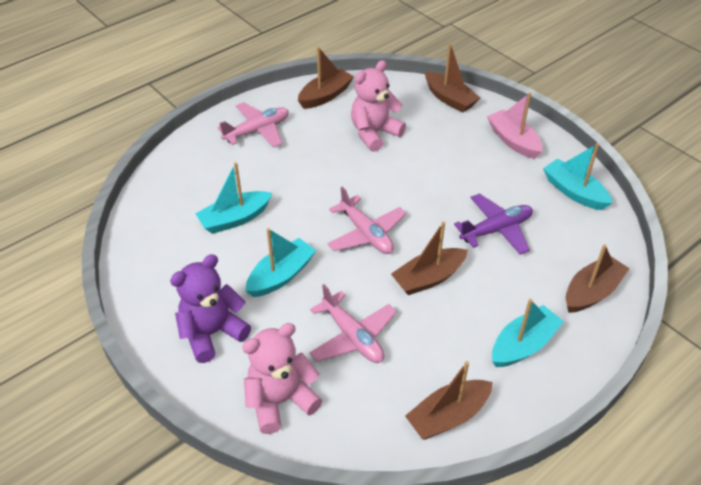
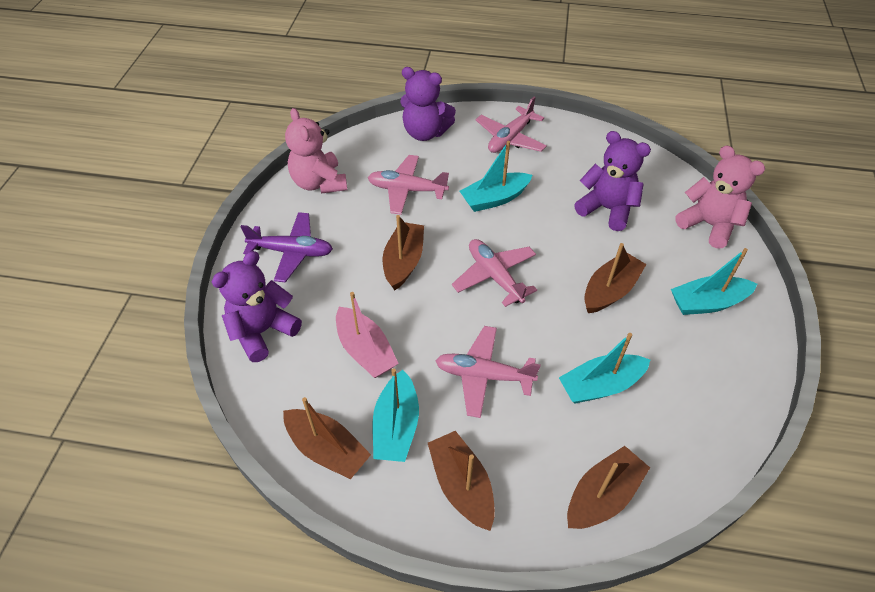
pink plane: [217,102,289,148] [309,284,397,363] [327,186,406,254] = 3 -> [368,155,449,215] [435,326,541,418] [452,239,537,307] [476,97,547,153] = 4
purple teddy bear: [170,254,251,363] = 1 -> [212,251,302,362] [400,67,456,141] [574,131,651,231] = 3

